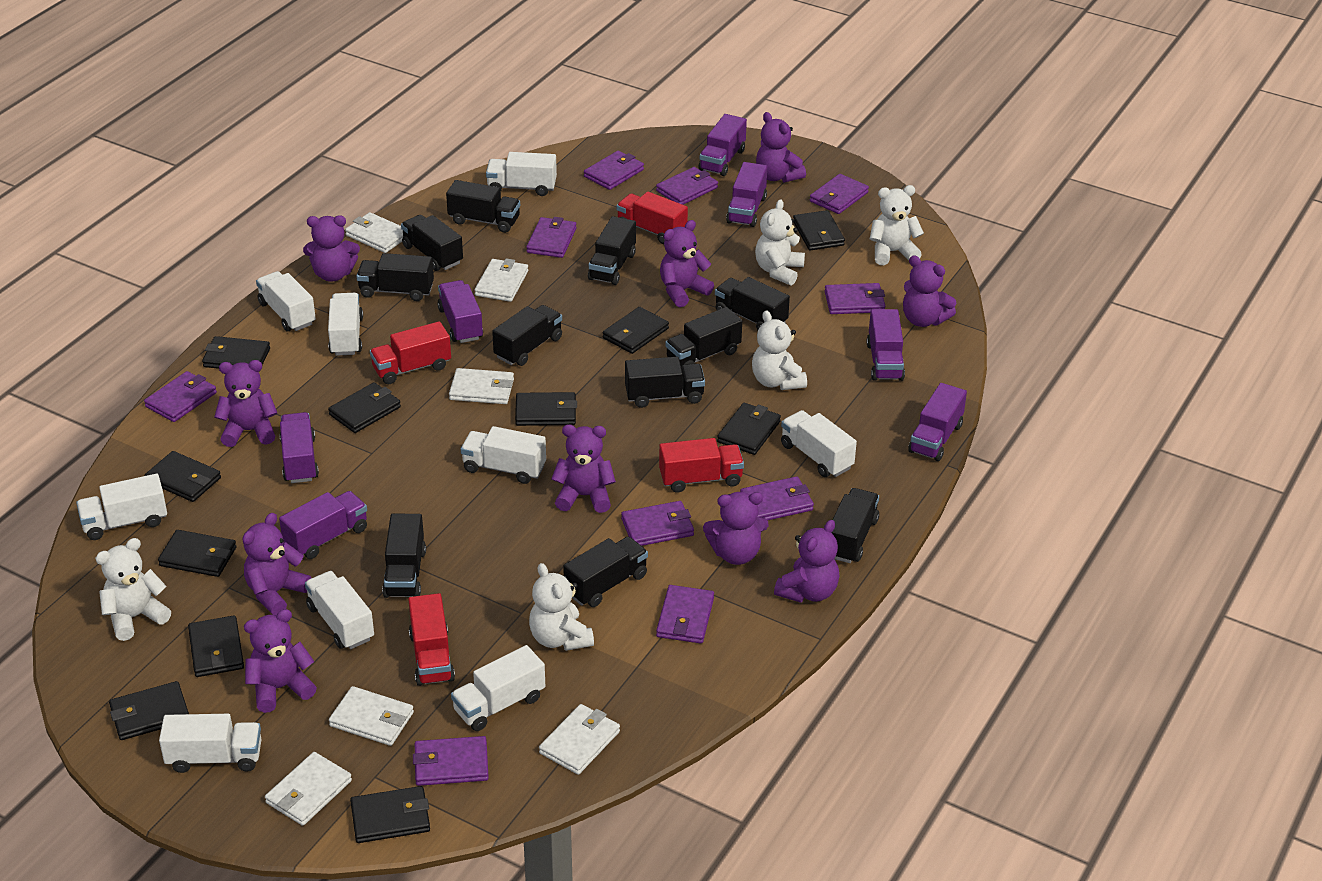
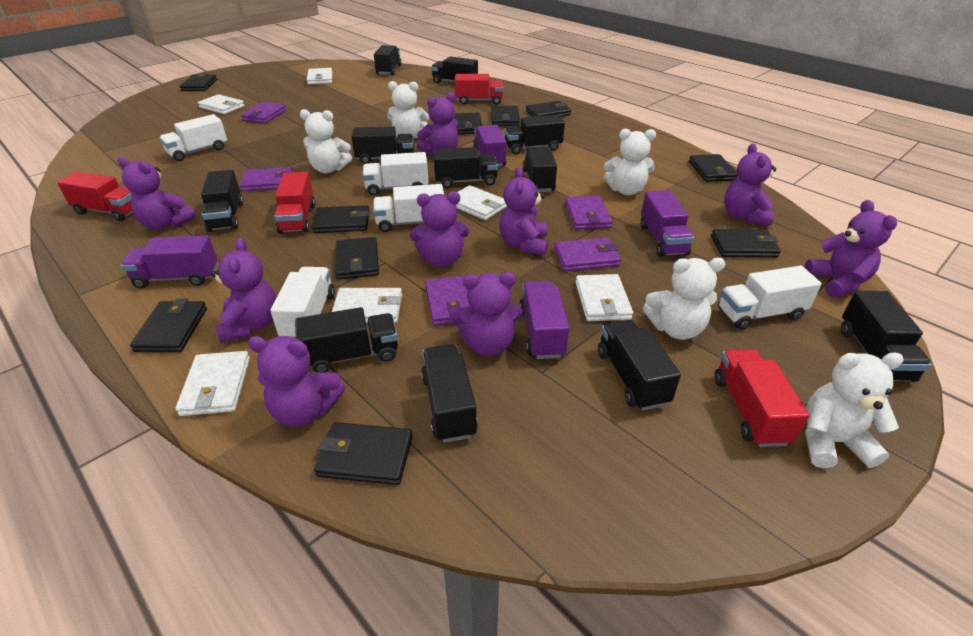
black wallet: [109,681,189,740] [145,451,221,502] [158,530,236,577] [188,615,244,677] [202,336,270,369] [328,382,401,433] [350,786,430,843] [515,392,577,426] [603,307,669,354] [717,403,781,455] [793,210,845,250] = 11 -> [130,298,207,352] [180,73,217,91] [312,205,370,233] [314,422,413,485] [335,237,379,280] [453,113,483,134] [491,106,520,126] [526,101,571,117] [689,154,738,182] [711,229,781,258] = 10
purple teddy bear: [214,360,277,447] [243,513,311,615] [244,609,317,713] [303,215,360,282] [551,424,616,513] [660,220,714,307] [703,492,769,565] [756,112,806,182] [774,520,839,603] [903,255,956,327] = 10 -> [118,157,196,230] [211,238,277,343] [248,336,345,426] [410,191,470,267] [417,92,459,156] [451,272,523,356] [499,167,548,256] [724,143,776,226] [804,200,897,298] = 9
purple truck: [279,412,319,483] [279,491,367,559] [437,280,483,343] [699,114,747,176] [726,162,767,227] [867,309,905,381] [908,383,967,461] = 7 -> [121,235,218,289] [473,125,506,167] [519,281,569,359] [640,190,694,257] = 4
purple wallet: [144,371,217,422] [413,736,489,786] [526,217,576,258] [584,151,644,190] [621,501,694,546] [656,167,718,205] [656,585,714,644] [740,476,814,521] [810,174,869,214] [825,283,886,314] = 10 -> [240,167,294,191] [241,102,287,124] [425,275,470,326] [554,237,621,271] [565,196,613,230] = 5
white truck: [76,474,167,540] [159,714,261,773] [256,271,316,331] [305,571,374,649] [328,293,363,356] [451,645,545,731] [461,426,546,484] [486,152,557,196] [781,410,857,477] = 9 -> [159,114,227,161] [270,267,335,338] [362,152,429,196] [373,184,444,232] [718,266,822,330] = 5

